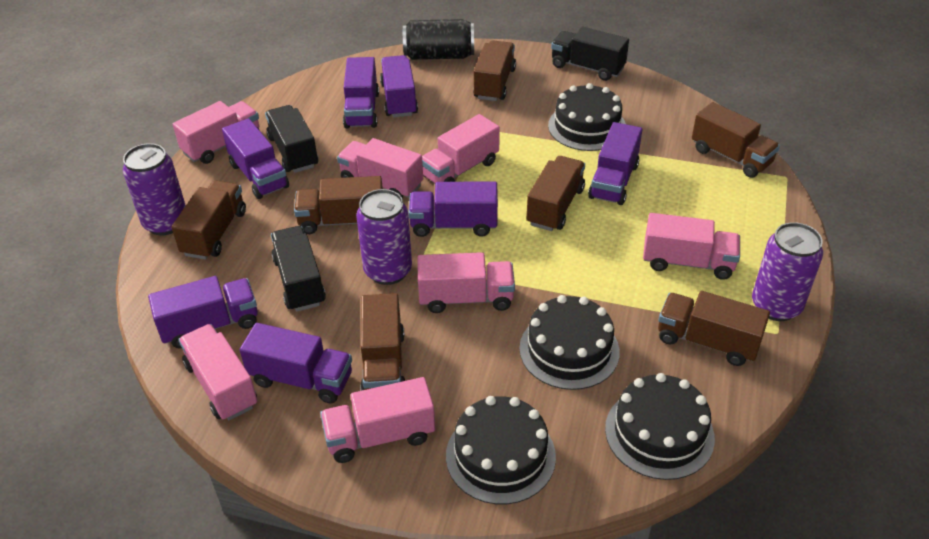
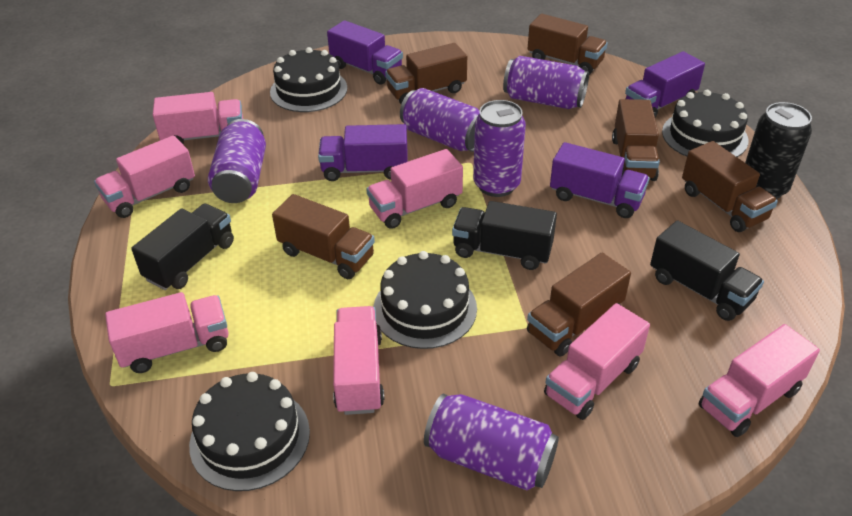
brown truck: [171,181,246,260] [294,176,383,234] [360,293,405,391] [473,41,516,101] [527,156,585,231] [658,291,770,366] [692,102,780,178] = 7 -> [272,194,375,279] [385,43,467,104] [527,253,631,356] [528,14,608,75] [612,99,660,181] [682,141,778,232] = 6
purple can: [123,143,186,235] [356,189,412,285] [752,222,823,321] = 3 -> [208,119,266,203] [400,88,480,152] [424,394,559,490] [473,100,526,197] [503,56,589,109] = 5
purple truck: [148,276,258,348] [222,118,289,199] [240,323,352,403] [343,57,379,128] [380,55,418,118] [408,181,498,237] [588,122,642,205] = 7 -> [318,124,408,181] [327,20,403,85] [550,142,649,218] [625,51,705,118] = 4

